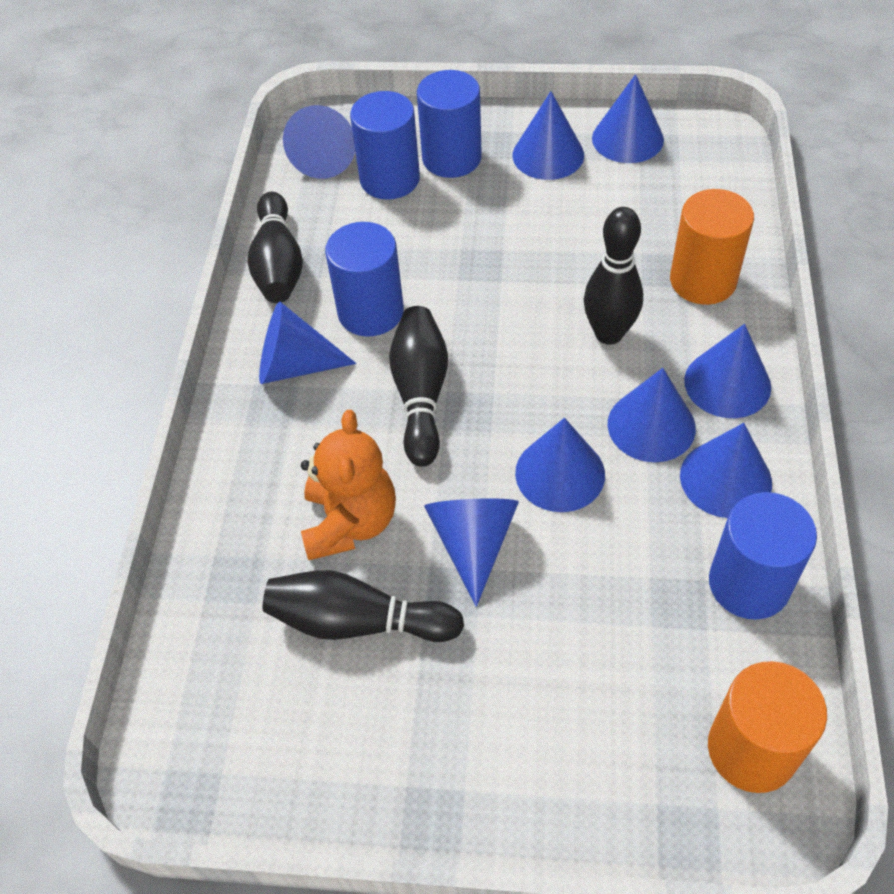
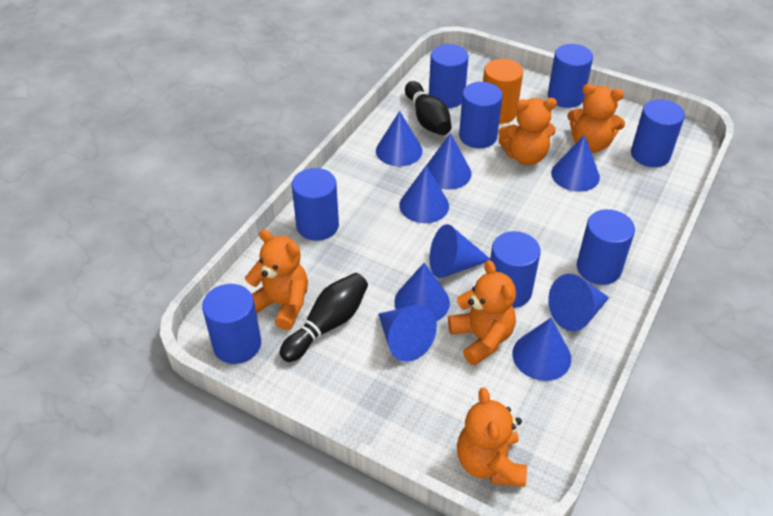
black bowling pin: [248,192,303,303] [263,570,464,642] [389,306,448,467] [584,207,643,345] = 4 -> [280,273,368,362] [405,81,451,135] = 2
blue cylinder: [325,222,404,337] [350,91,420,200] [417,70,482,178] [709,492,817,620] = 4 -> [202,284,261,364] [292,168,339,241] [429,44,469,108] [459,82,503,148] [490,231,541,308] [548,44,593,108] [577,209,635,285] [631,99,685,167] = 8
orange cylinder: [670,189,754,305] [708,661,827,793] = 2 -> [483,59,523,124] = 1
orange teddy bear: [301,410,396,560] = 1 -> [245,229,308,330] [448,260,516,366] [457,387,527,487] [498,98,557,165] [567,84,625,153] = 5

